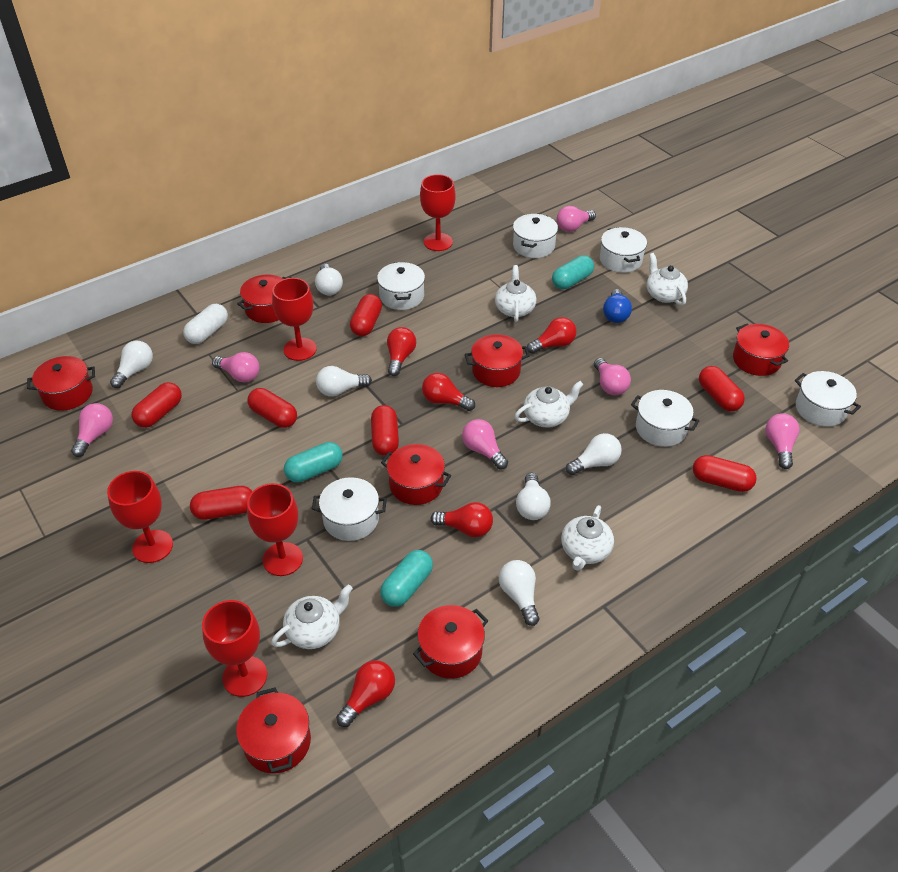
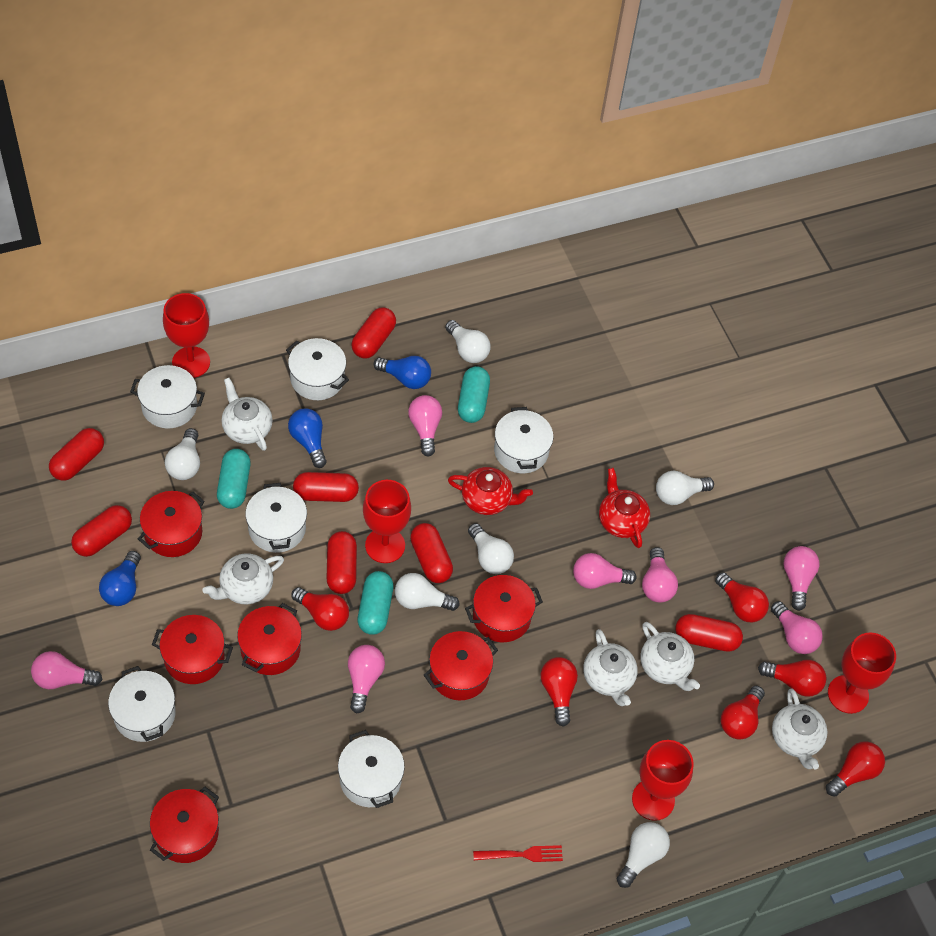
blue light bulb: [603,289,632,323] = 1 -> [99,551,141,606] [288,408,327,468] [374,356,431,389] = 3
pink light bulb: [71,403,113,457] [212,352,259,383] [462,419,508,470] [557,206,596,232] [594,358,631,395] [765,413,800,469] = 6 -> [31,651,102,689] [348,645,385,714] [408,395,442,457] [573,553,637,589] [642,547,678,602] [771,601,823,654] [783,546,819,611] = 7
red fork: none = 0 -> [473,845,563,862] = 1
red goblet: [107,471,173,563] [202,600,267,697] [247,483,303,576] [272,278,317,361] [420,174,456,251] = 5 -> [163,293,210,378] [363,480,411,563] [632,740,694,821] [828,632,896,714] = 4
red light bulb: [336,660,395,727] [387,327,416,376] [422,373,475,411] [430,502,493,537] [527,317,577,354] = 5 -> [291,587,349,631] [541,657,578,727] [715,572,769,622] [721,686,765,739] [758,660,826,697] [826,741,885,797] = 6
red pot: [27,356,95,411] [236,688,311,773] [237,274,287,323] [381,444,451,505] [413,605,488,679] [465,334,530,387] [733,323,789,376] = 7 -> [138,491,205,557] [150,787,219,863] [152,615,233,684] [237,603,302,675] [424,631,498,700] [465,575,543,642] = 6
red teapot: none = 0 -> [448,467,533,515] [599,468,650,548] = 2
white capsule: [183,304,228,344] = 1 -> none = 0

